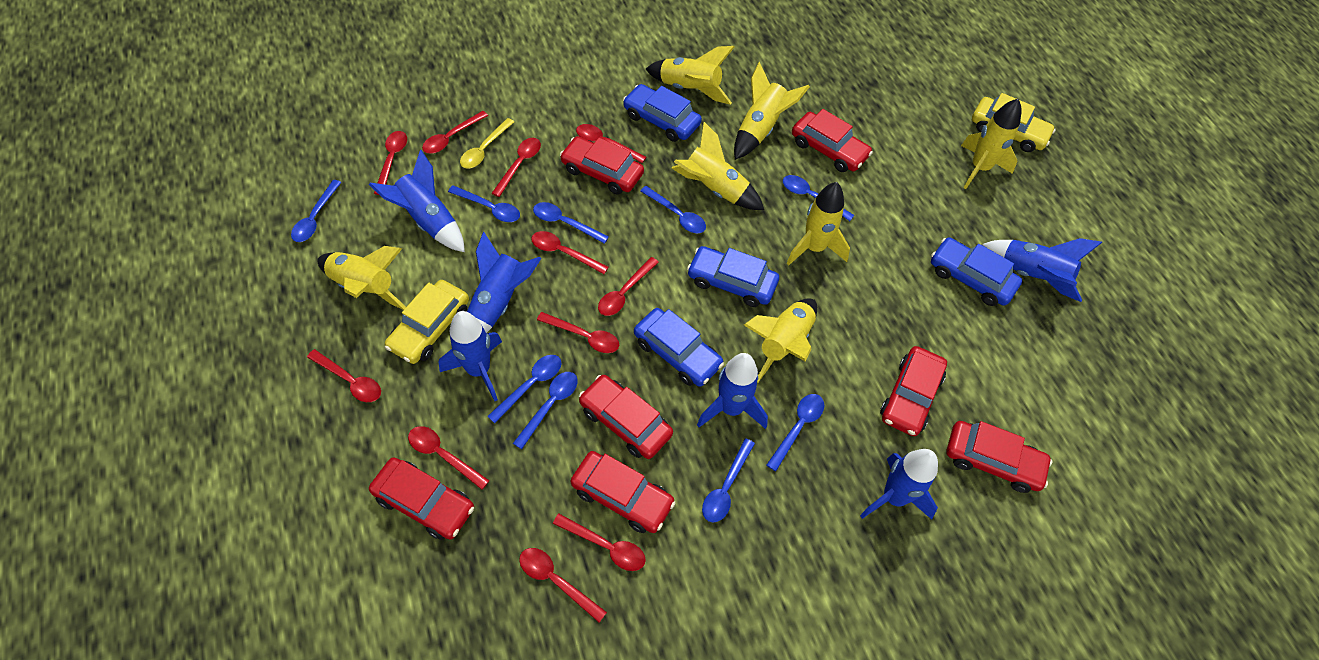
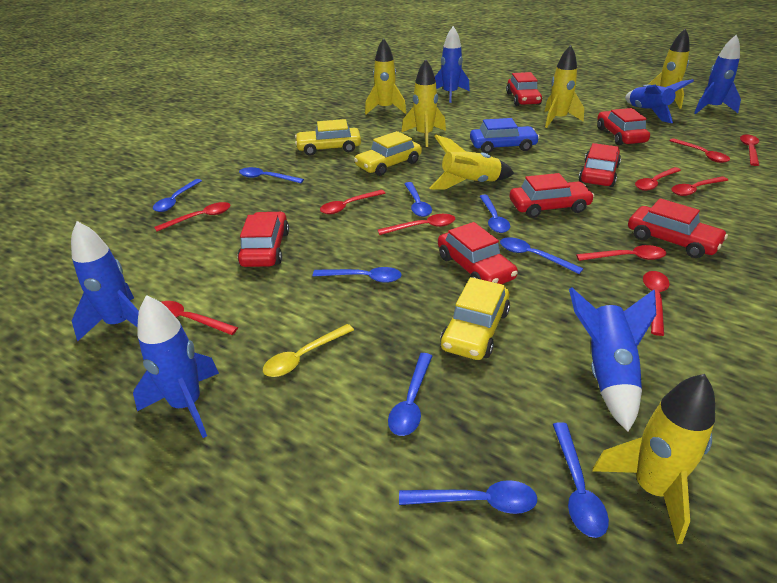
blue car: [623,84,702,142] [634,308,724,387] [687,246,779,307] [931,237,1022,306] = 4 -> [470,118,540,153] = 1
red spoon: [307,349,381,402] [374,131,407,195] [408,426,490,490] [422,111,488,154] [492,138,541,197] [519,548,607,622] [531,231,609,274] [537,312,619,353] [553,514,646,571] [576,124,646,163] [598,257,659,316] = 11 -> [154,202,231,232] [161,301,238,335] [320,190,386,214] [378,214,455,235] [576,245,667,261] [635,167,681,191] [643,271,670,336] [669,138,730,163] [671,176,728,196] [740,135,759,166] = 10
yellow car: [385,280,469,364] [972,93,1056,152] = 2 -> [295,119,361,156] [354,131,422,176] [440,277,510,360] = 3
yellow rocket: [317,246,406,310] [646,46,734,105] [671,122,764,210] [734,62,810,160] [744,298,817,383] [787,182,850,266] [961,99,1022,189] = 7 -> [365,38,406,115] [401,59,446,147] [429,134,514,190] [544,45,584,128] [592,374,715,544] [649,28,690,109] = 6

